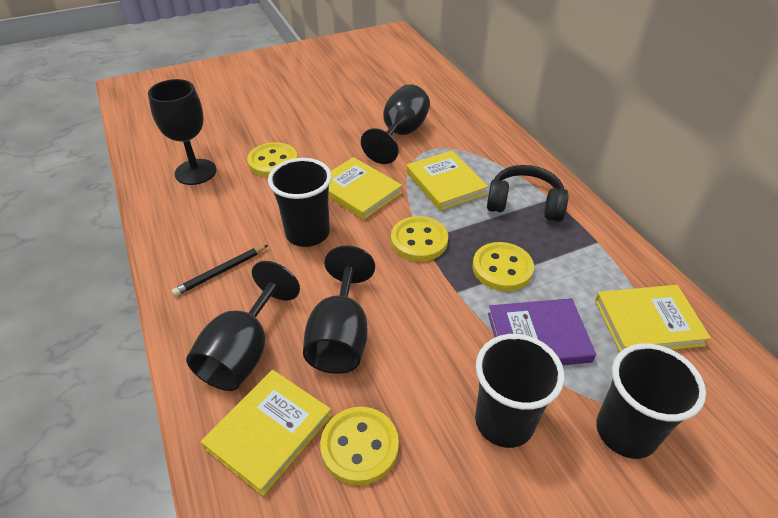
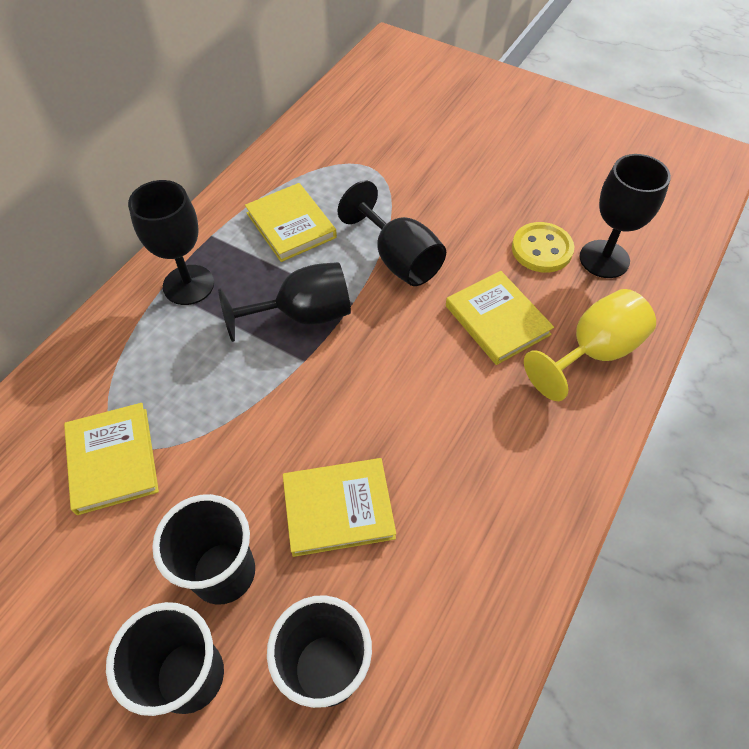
black headphones: [487,165,568,222] = 1 -> none = 0
black pencil: [171,245,268,296] = 1 -> none = 0
purple book: [488,298,596,365] = 1 -> none = 0
yellow button: [247,142,298,177] [320,407,399,485] [391,216,448,261] [473,242,534,291] = 4 -> [512,222,574,273] = 1
yellow goblet: none = 0 -> [524,289,656,401] = 1

